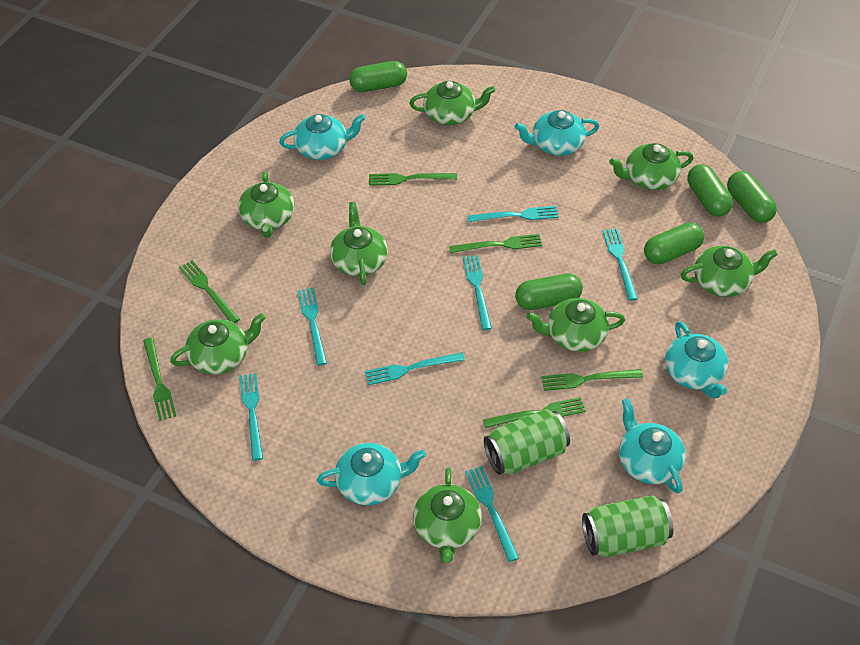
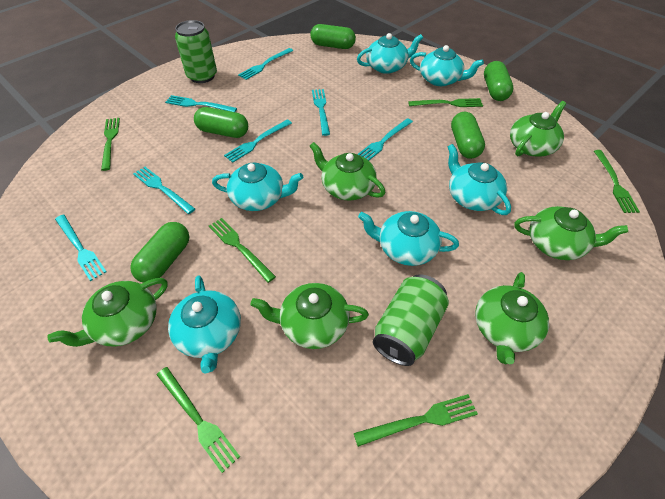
green teapot: [170,313,266,374] [238,171,295,238] [330,202,388,286] [409,81,496,125] [413,468,482,563] [526,298,625,352] [609,143,694,190] [681,246,778,297] = 8 -> [47,278,168,347] [250,283,369,349] [310,142,385,201] [475,272,549,364] [510,101,566,157] [514,206,628,260] = 6
turquoise teapot: [279,114,366,160] [317,443,426,505] [515,110,600,156] [619,398,686,493] [665,321,728,399] = 5 -> [168,276,241,374] [212,163,303,211] [357,33,423,74] [358,211,459,266] [410,45,484,86] [448,144,511,215] = 6

